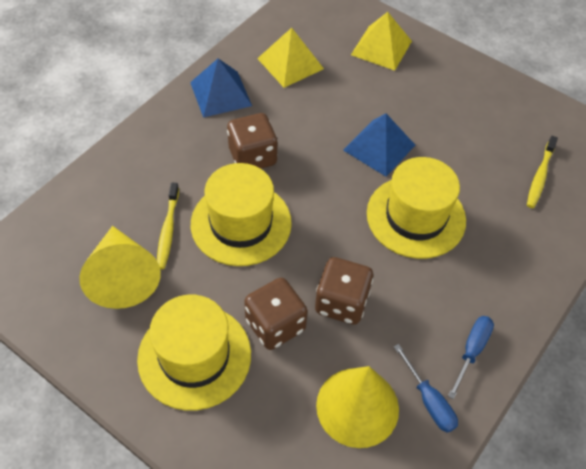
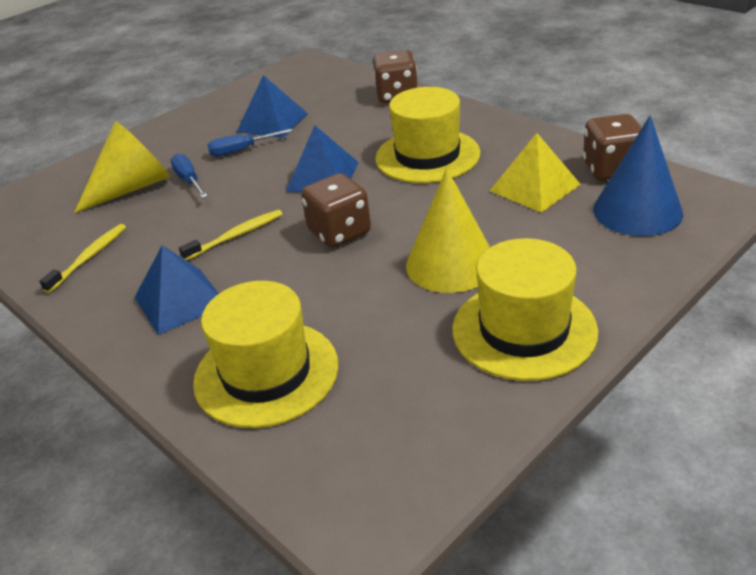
blue cone: none = 0 -> [593,116,683,236] = 1
blue pyramid: [190,58,252,118] [343,113,415,177] = 2 -> [135,245,219,335] [237,75,308,138] [286,125,358,192] = 3
yellow pyramid: [257,28,324,88] [351,12,412,71] = 2 -> [490,133,581,213] = 1

